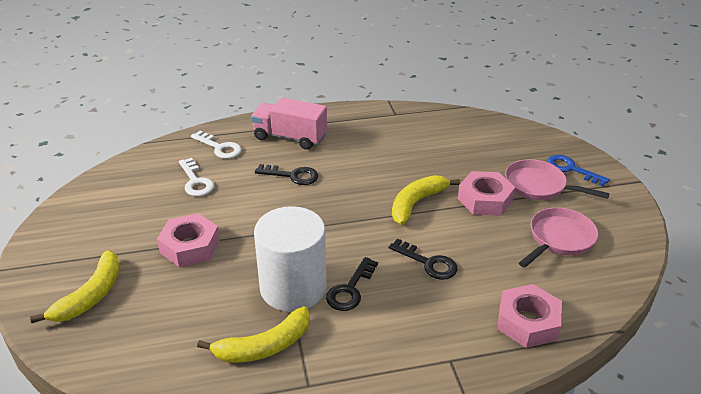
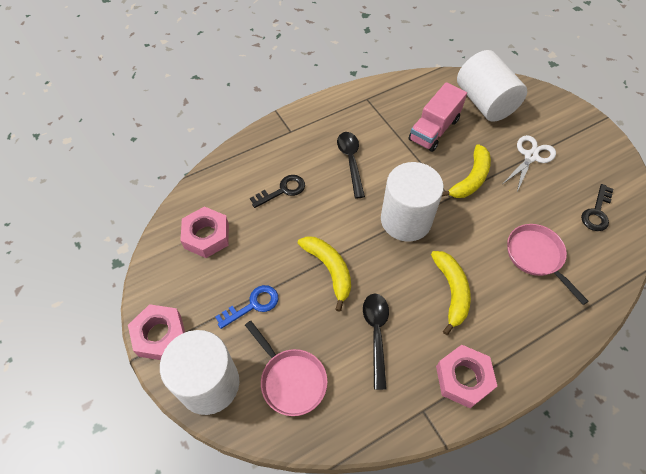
black key: [255,164,318,185] [326,257,378,311] [389,239,458,280] = 3 -> [250,175,305,208] [581,184,613,231] = 2
black spoon: none = 0 -> [337,132,365,198] [363,294,389,390] = 2
white cylinder: [254,206,326,312] = 1 -> [160,330,239,415] [381,162,444,242] [457,50,527,122] = 3
white key: [179,158,214,196] [191,131,242,159] = 2 -> none = 0
white scissors: none = 0 -> [503,135,556,192] = 1

